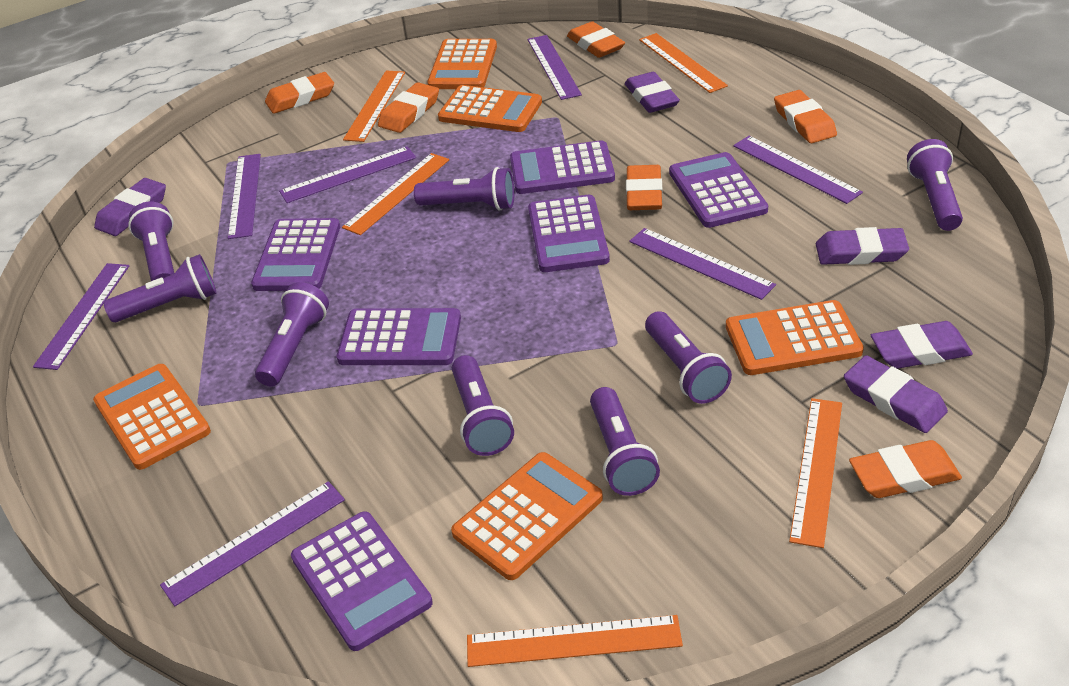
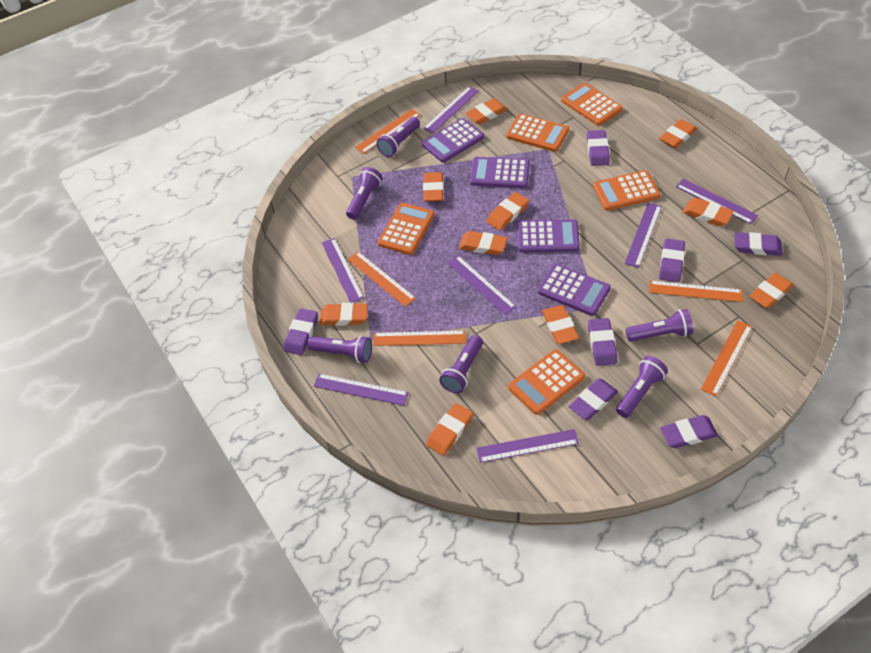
orange eraser: [265,72,334,114] [378,82,439,133] [567,21,625,58] [626,165,662,210] [774,90,837,143] [849,440,962,498] = 6 -> [320,303,368,326] [423,172,444,202] [426,403,473,456] [459,231,507,255] [465,98,508,125] [486,192,529,230] [542,305,579,344] [659,119,697,148] [682,198,734,226] [749,273,793,309] = 10
purple calculator: [251,218,340,291] [291,511,433,651] [337,308,461,365] [510,140,615,194] [528,195,610,272] [669,152,768,228] = 6 -> [422,118,484,163] [470,157,530,188] [517,219,580,253] [537,264,611,316] = 4
purple eraser: [94,178,166,236] [625,72,680,113] [816,227,909,265] [844,356,948,433] [871,321,973,369] = 5 -> [284,308,318,355] [569,379,618,420] [587,130,610,166] [588,318,617,366] [659,239,685,282] [660,415,718,448] [734,232,783,256] = 7
purple flashlight: [104,254,217,322] [128,202,174,281] [255,282,329,387] [414,167,515,211] [452,355,514,456] [590,387,660,496] [645,311,732,404] [907,139,963,231] = 8 -> [308,335,372,363] [346,167,383,220] [377,117,420,157] [439,335,483,393] [616,356,668,418] [626,309,693,342] = 6

